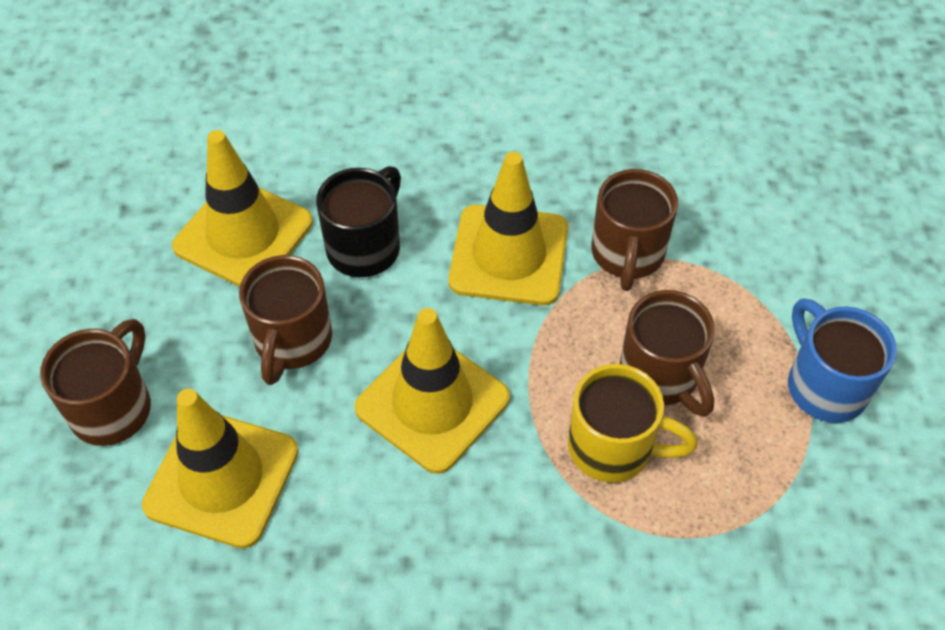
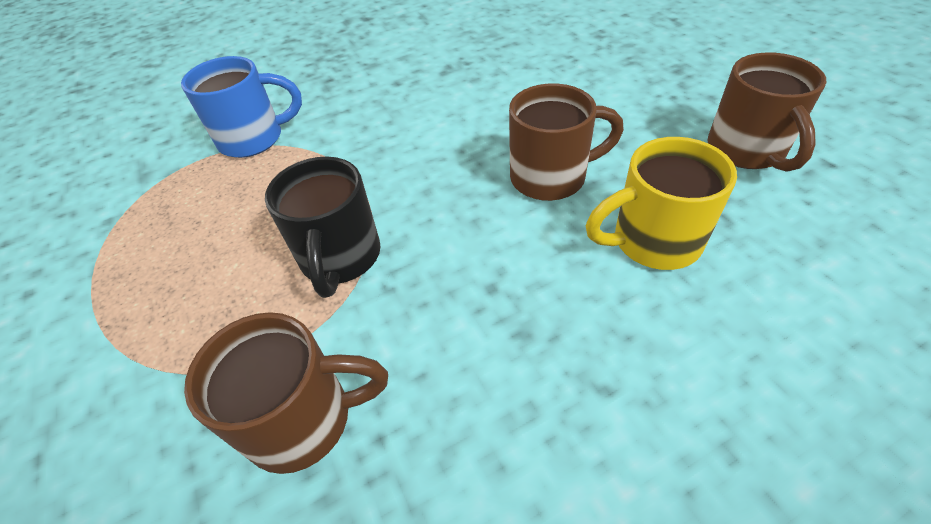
brown mug: [40,319,151,446] [239,255,332,385] [591,169,678,291] [620,290,715,417] = 4 -> [184,312,388,474] [509,83,624,201] [707,52,826,172] = 3
yellow traffic cone: [142,389,299,548] [172,130,313,287] [355,308,510,474] [448,152,568,305] = 4 -> none = 0

